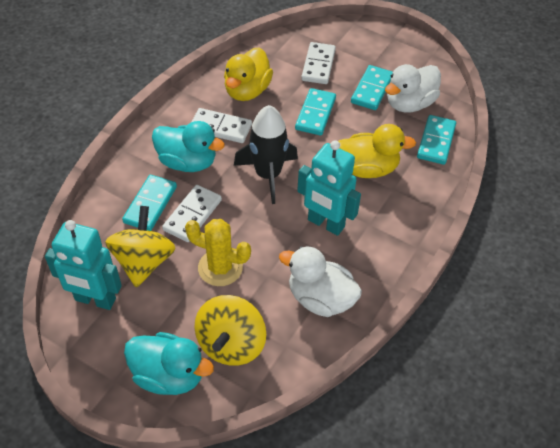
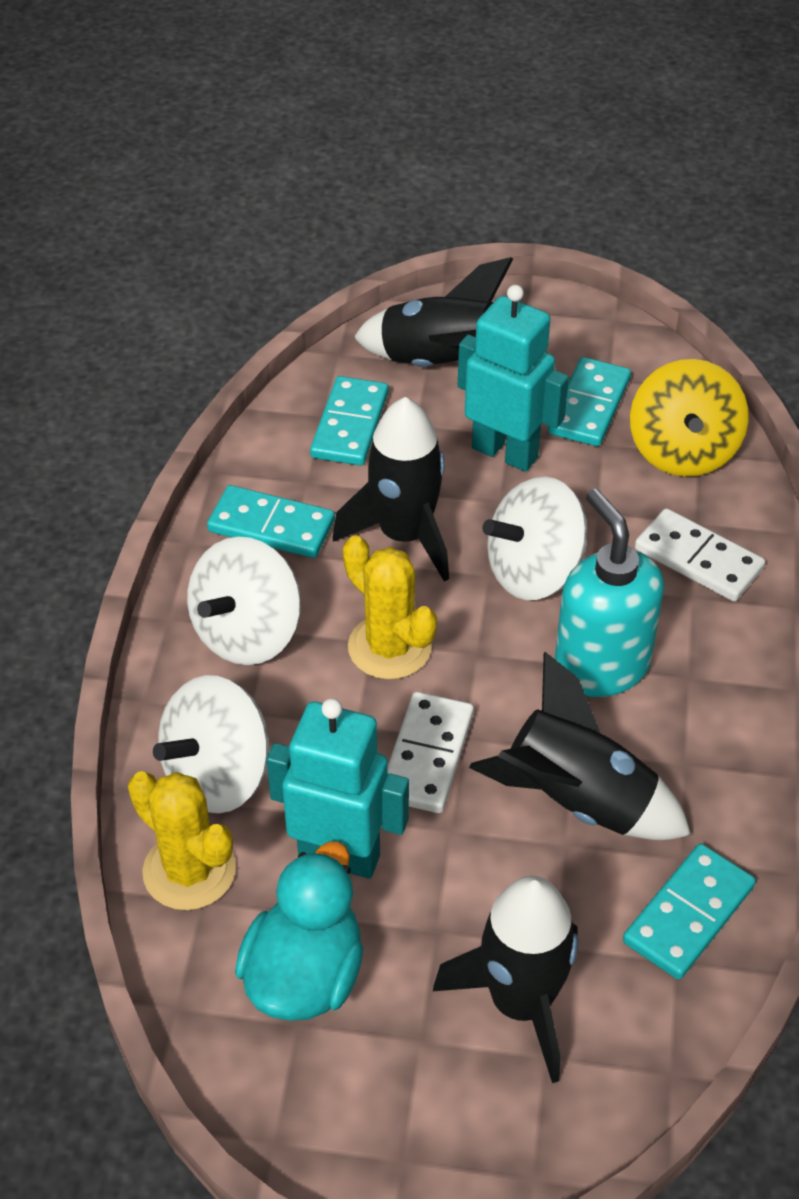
black rocket: [234,105,298,204] = 1 -> [333,397,449,582] [354,257,513,367] [433,876,578,1083] [469,652,691,840] = 4
turquoise duck: [124,332,214,395] [152,121,225,172] = 2 -> [235,841,363,1021] = 1
turquoise soap dispenser: none = 0 -> [555,489,664,697] = 1
white domino: [162,185,222,242] [192,108,252,143] [301,42,336,84] = 3 -> [387,692,474,813] [635,508,765,602] = 2
white duck: [279,246,362,317] [385,64,441,113] = 2 -> none = 0
white spinning top: none = 0 -> [153,675,269,814] [187,536,301,665] [482,476,588,600] = 3
yellow cactus: [185,219,251,286] = 1 -> [128,771,236,910] [343,535,437,680] = 2
yellow duck: [224,47,273,101] [338,124,416,178] = 2 -> none = 0
yellow spinning top: [105,206,176,288] [194,295,266,366] = 2 -> [630,359,749,477] = 1

